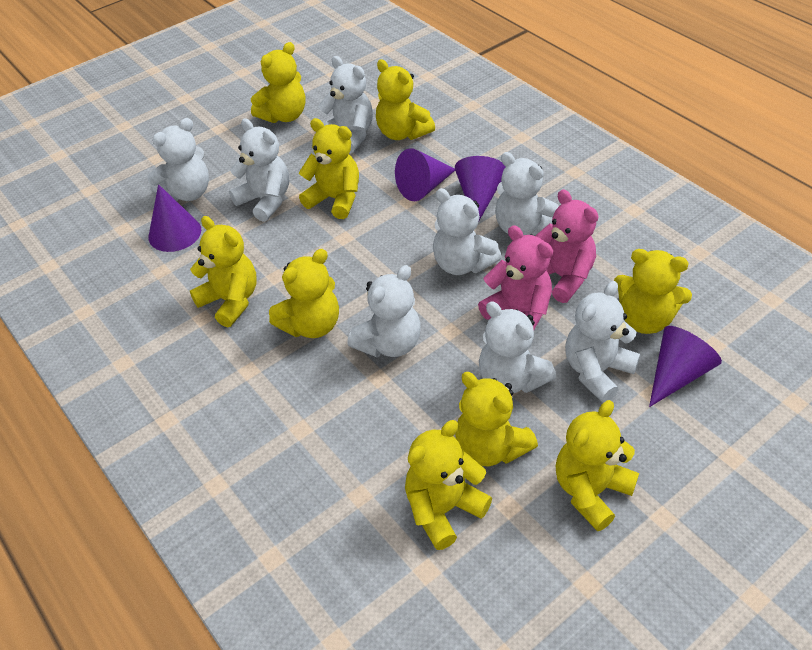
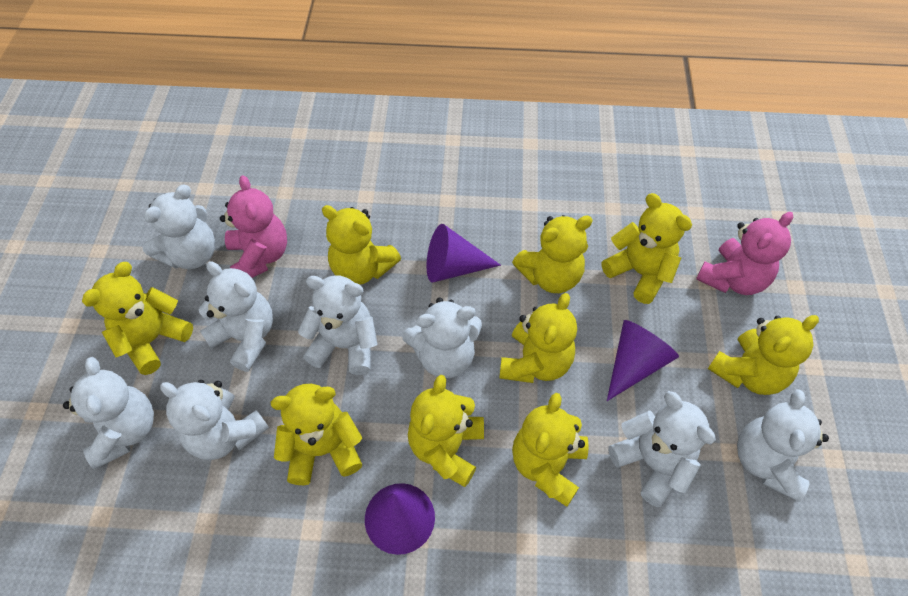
purple cone: [148,184,201,252] [395,148,455,201] [455,156,506,220] [649,326,722,407] = 4 -> [365,483,435,555] [426,224,501,283] [607,320,679,401] = 3

